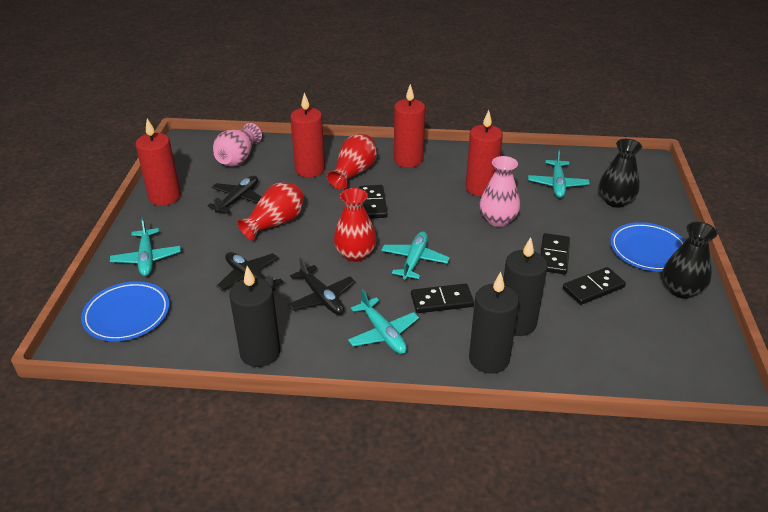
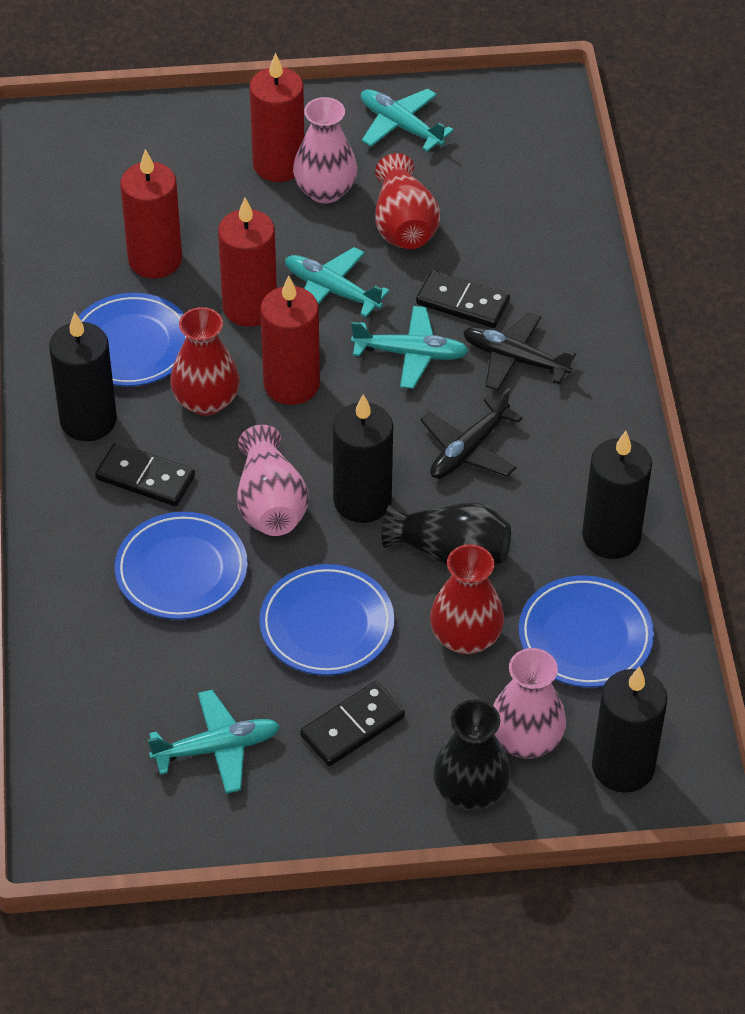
black candle: [229,266,280,367] [469,272,519,374] [503,237,547,336] = 3 -> [49,312,117,441] [333,394,393,523] [582,431,652,559] [592,666,667,793] = 4
black domino: [359,185,388,219] [411,284,474,313] [540,233,570,275] [563,267,626,305] = 4 -> [95,442,195,506] [300,681,405,766] [416,270,510,328] = 3
black plane: [208,176,261,214] [217,252,283,291] [288,257,355,315] = 3 -> [420,388,523,479] [463,312,576,391] = 2
blue plate: [81,281,169,341] [610,222,685,272] = 2 -> [78,293,186,386] [115,512,248,620] [259,564,394,675] [519,576,654,687] = 4
pink vase: [213,123,262,167] [480,156,520,227] = 2 -> [237,425,309,536] [293,97,357,203] [493,648,566,759] = 3

